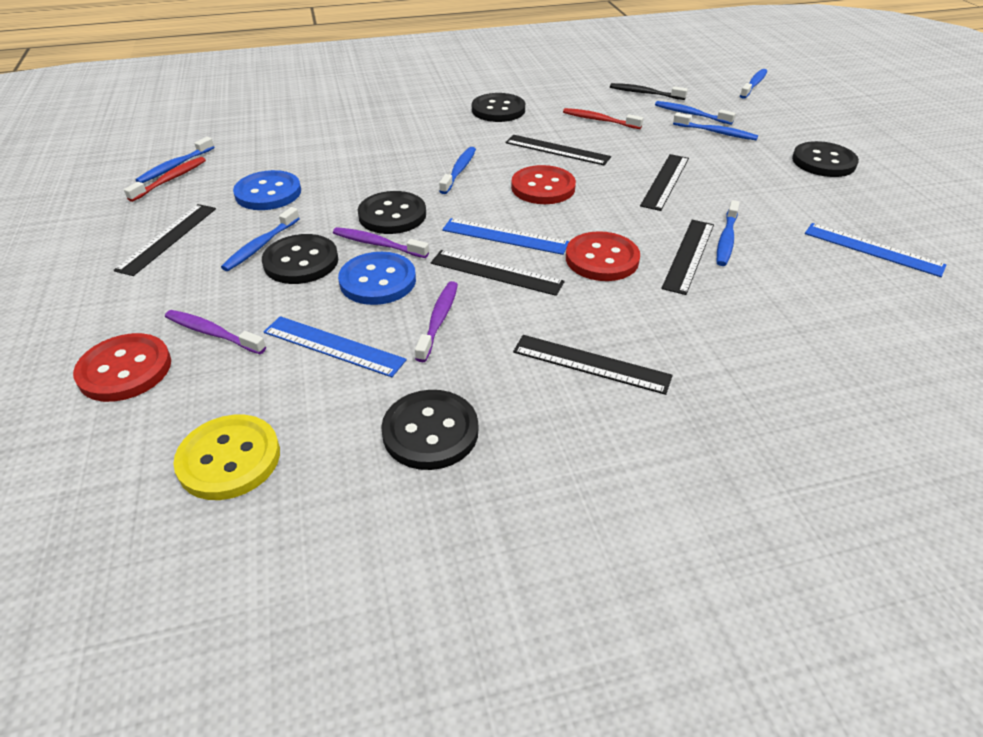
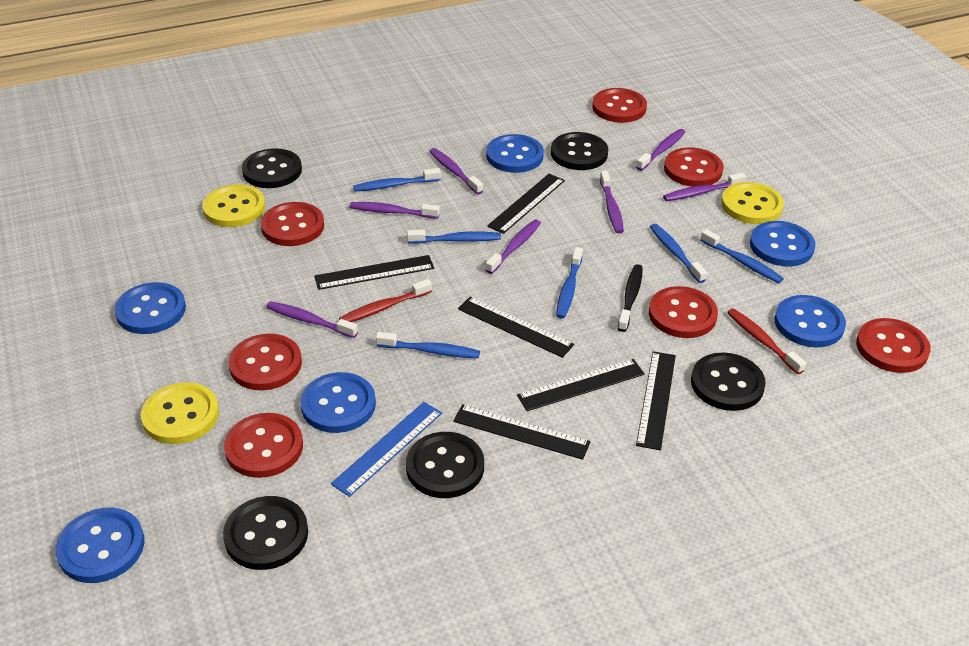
blue button: [233,170,301,210] [338,252,416,305] = 2 -> [55,508,144,583] [114,282,186,334] [300,372,376,433] [486,134,544,173] [750,221,815,267] [774,295,846,348] = 6
blue ruler: [263,316,407,377] [442,218,570,255] [805,223,946,277] = 3 -> [331,402,442,497] = 1
blue toothbrush: [135,137,214,183] [221,207,300,271] [439,147,476,194] [655,101,736,125] [673,113,758,141] [717,200,740,266] [740,69,767,99] = 7 -> [353,168,441,192] [376,332,480,358] [407,230,501,244] [556,247,583,319] [650,224,707,283] [700,229,784,283] = 6
purple toothbrush: [165,310,266,354] [333,227,429,258] [415,281,458,362] = 3 -> [266,301,358,338] [350,202,440,219] [429,148,483,194] [486,219,541,274] [600,171,624,234] [636,129,686,171] [663,173,746,201] = 7
red button: [73,333,171,402] [511,165,576,204] [566,231,640,281] = 3 -> [224,413,303,478] [228,334,302,390] [261,202,324,246] [592,88,647,123] [649,286,718,338] [664,147,724,187] [856,318,931,373] = 7
yellow button: [173,415,280,500] = 1 -> [141,382,219,444] [202,184,265,227] [721,182,784,224] = 3

